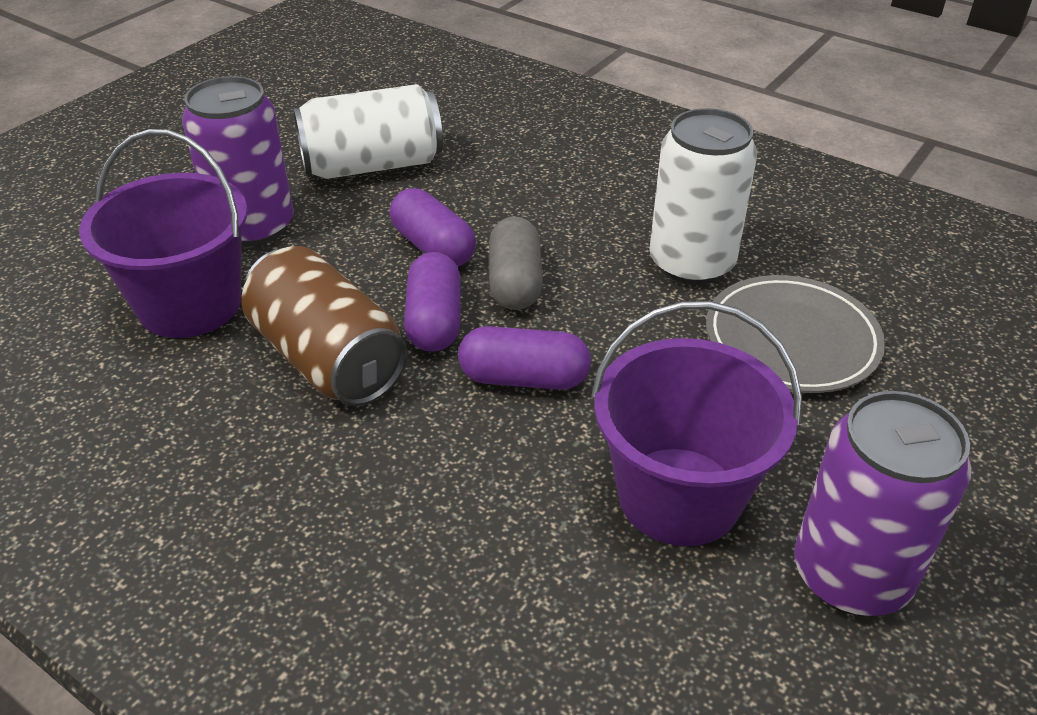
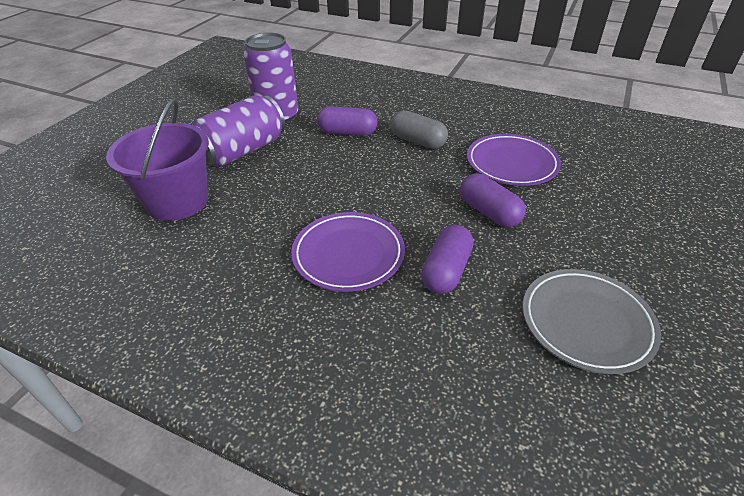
brown can: [241,246,408,406] = 1 -> none = 0
purple bucket: [79,129,248,338] [591,301,802,546] = 2 -> [106,98,209,221] = 1
purple plate: none = 0 -> [291,212,405,292] [467,134,561,186] = 2
white can: [293,84,443,179] [649,108,757,285] = 2 -> none = 0

